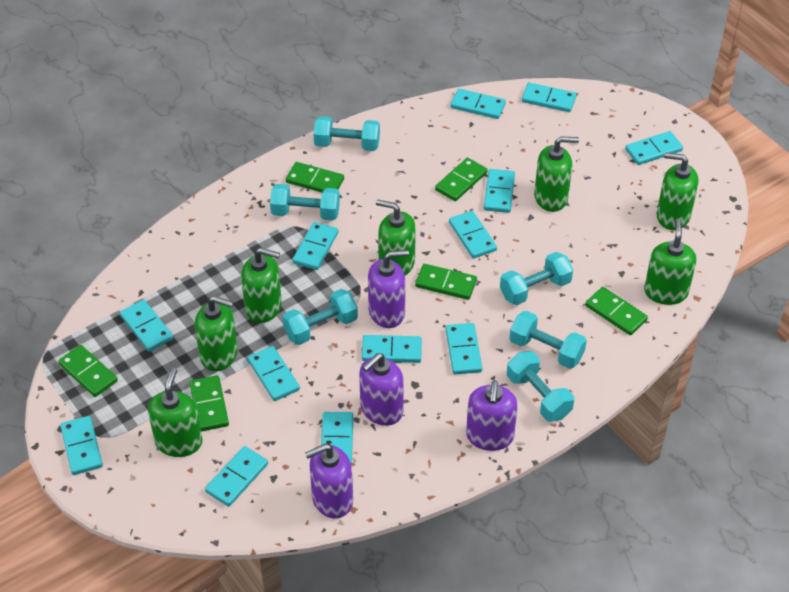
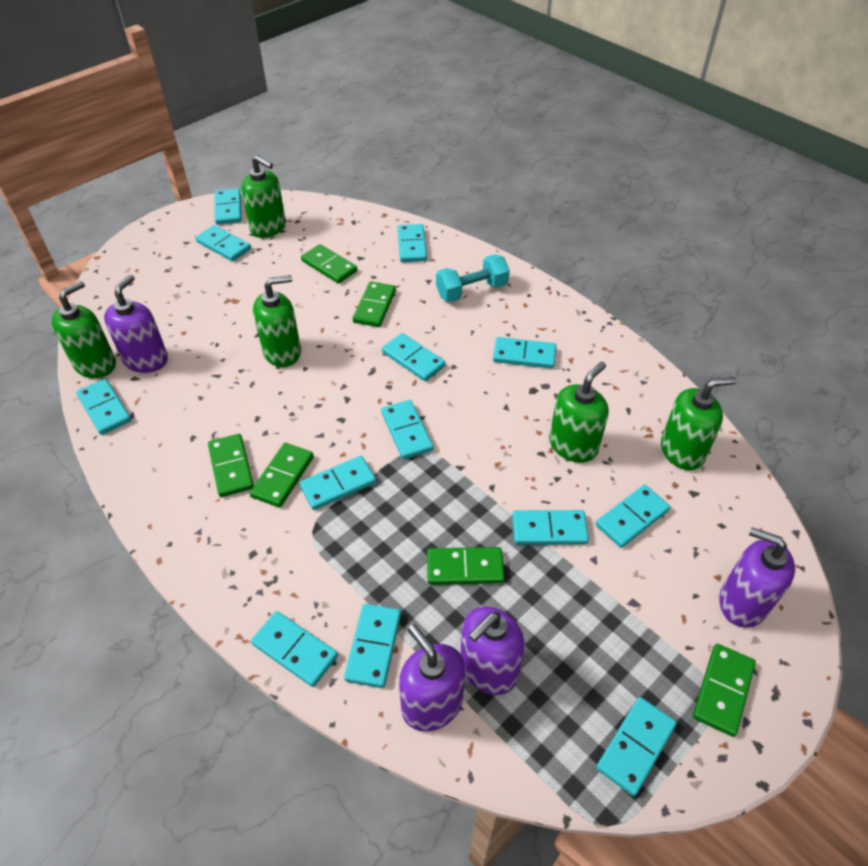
green soap dispenser: [148,368,202,457] [195,296,238,371] [241,248,282,323] [376,199,416,276] [534,136,579,212] [644,219,697,305] [657,152,699,230] = 7 -> [52,281,116,378] [241,156,286,238] [253,275,301,367] [549,362,609,463] [661,377,736,470] = 5
turquoise dumbbell: [270,184,340,221] [282,289,358,345] [313,116,380,151] [500,252,573,305] [507,351,574,422] [509,311,587,369] = 6 -> [436,254,510,302] = 1

